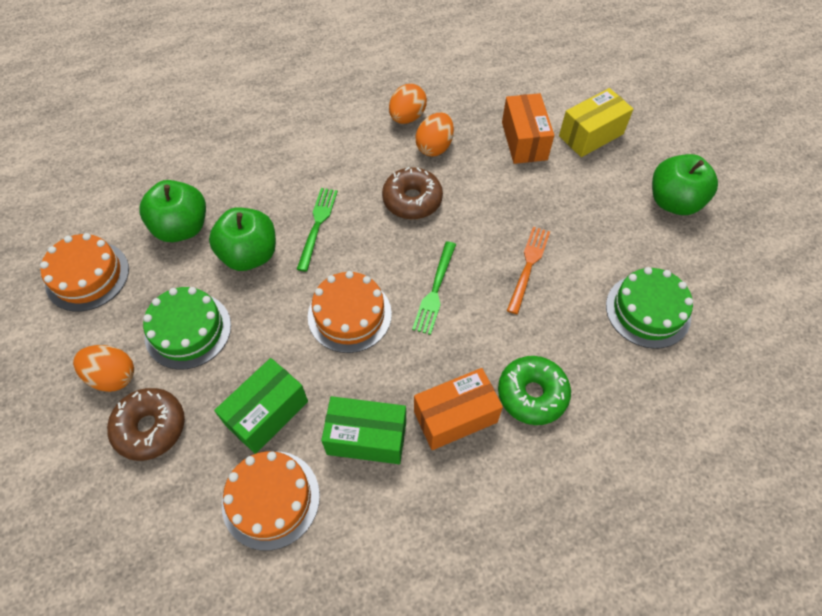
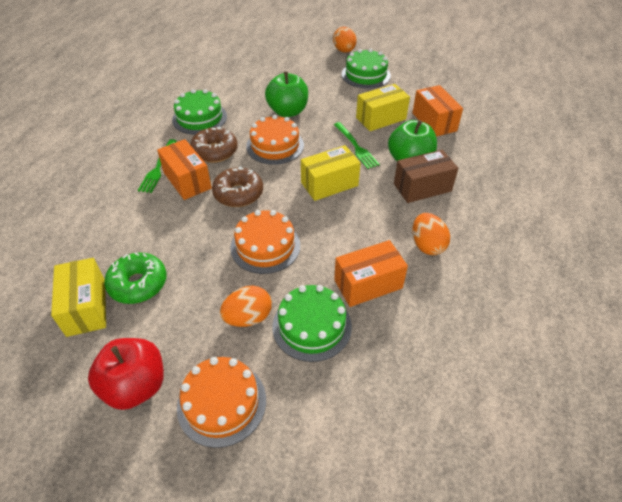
brown box: none = 0 -> [394,150,458,203] = 1
green apple: [139,180,206,242] [209,207,276,271] [652,154,718,215] = 3 -> [265,71,308,117] [388,120,437,161] = 2
green box: [214,358,308,454] [321,396,406,464] = 2 -> none = 0
green cake: [143,287,231,370] [606,267,693,349] = 2 -> [172,89,227,135] [272,285,352,362] [341,49,391,89] = 3
orange box: [414,368,503,450] [502,93,554,164] = 2 -> [157,139,212,200] [334,240,408,307] [412,85,463,137] = 3
orange fork: [507,227,550,314] = 1 -> none = 0
red apple: none = 0 -> [88,338,164,410] = 1
yellow box: [559,88,633,157] = 1 -> [51,258,106,337] [301,145,361,201] [356,84,410,131] = 3

